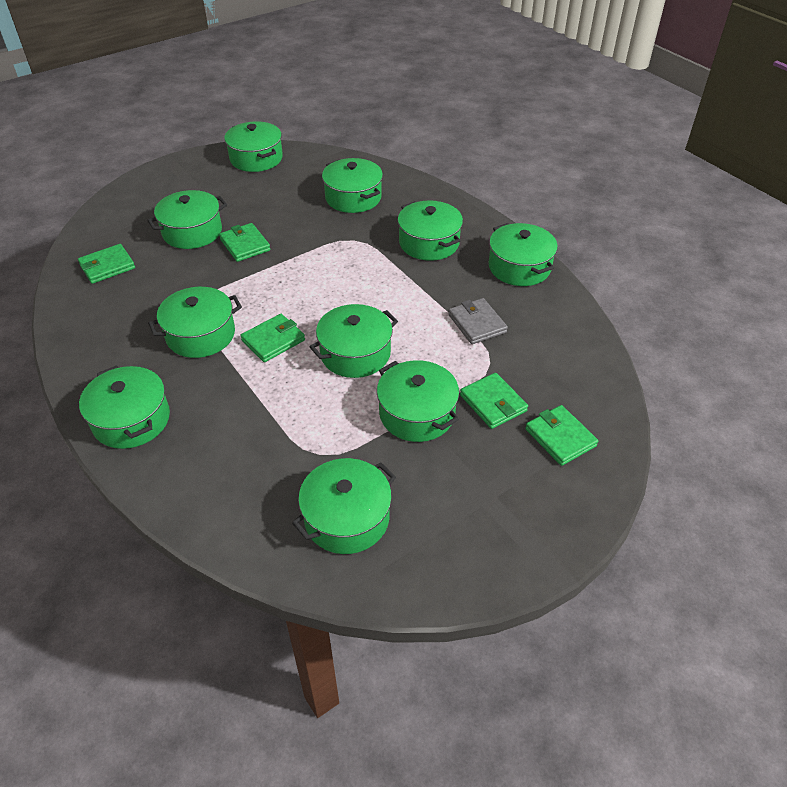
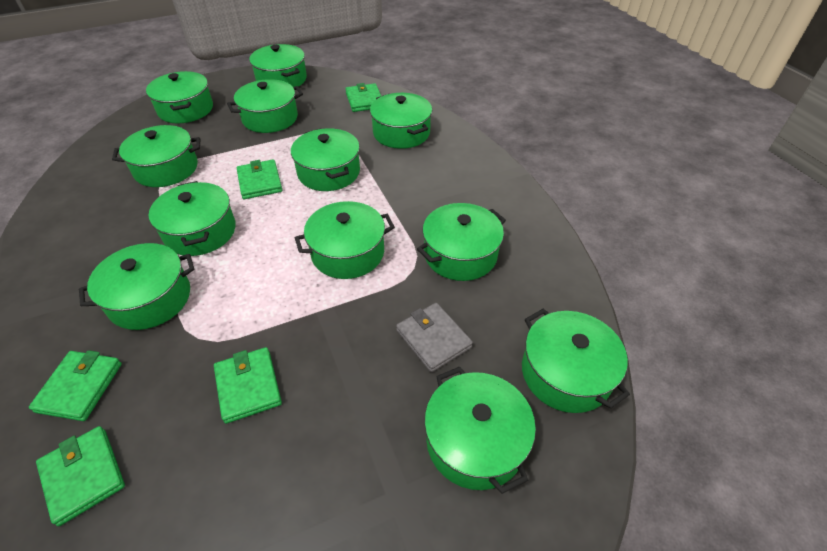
green pot: [79,365,170,449] [147,190,227,249] [148,287,242,358] [224,121,283,172] [292,458,396,554] [309,304,398,378] [322,158,383,213] [377,360,459,442] [398,200,463,261] [489,223,558,286] = 10 -> [79,243,195,330] [112,125,200,187] [146,71,213,123] [149,181,236,256] [227,79,303,133] [249,44,307,87] [291,128,360,191] [295,201,395,279] [370,93,432,149] [417,203,506,281] [424,367,536,494] [522,309,630,413] = 12

